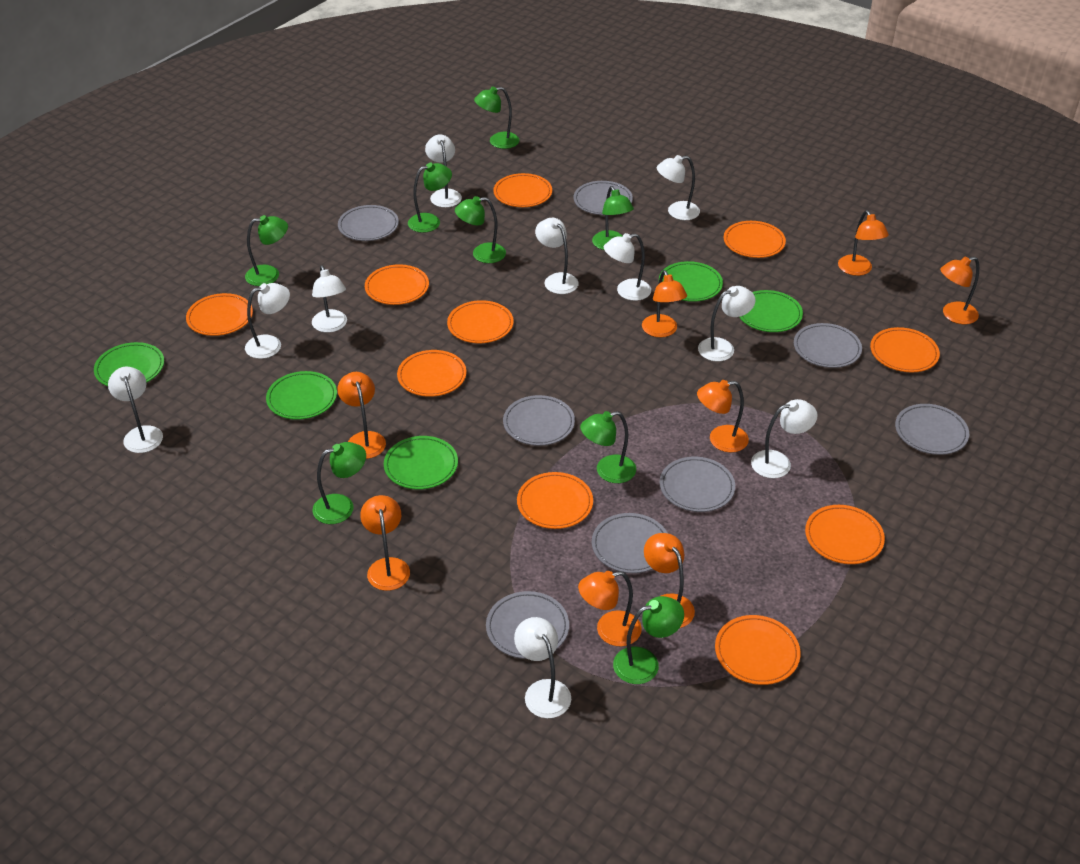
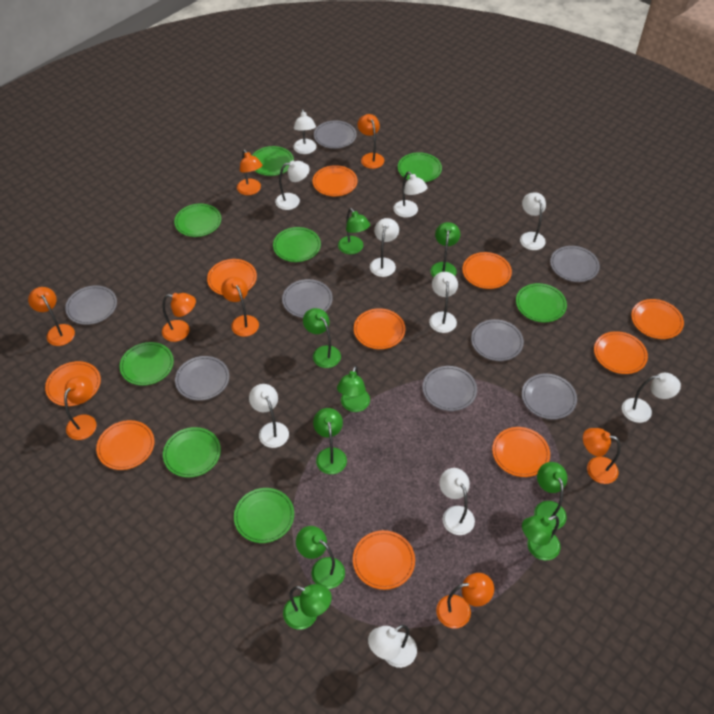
green lamp: [245,215,288,286] [312,442,366,524] [408,163,452,233] [455,196,506,263] [474,86,519,149] [580,411,636,483] [592,186,634,250] [613,596,684,684] = 8 -> [283,584,332,630] [296,526,345,589] [303,308,341,368] [313,408,347,474] [337,366,370,412] [338,208,370,254] [430,222,460,277] [522,515,561,561] [534,462,568,530] = 9
green plate: [94,342,164,386] [266,371,337,420] [384,436,458,489] [659,261,723,302] [739,290,803,332] = 5 -> [119,342,174,386] [163,427,221,478] [174,203,222,237] [234,488,294,543] [252,146,294,176] [273,227,321,262] [398,152,442,182] [516,283,567,322] = 8

